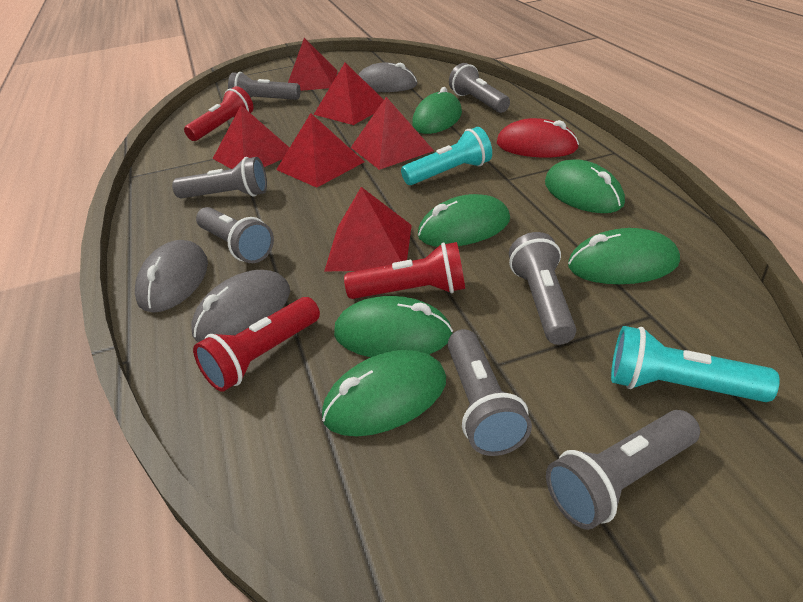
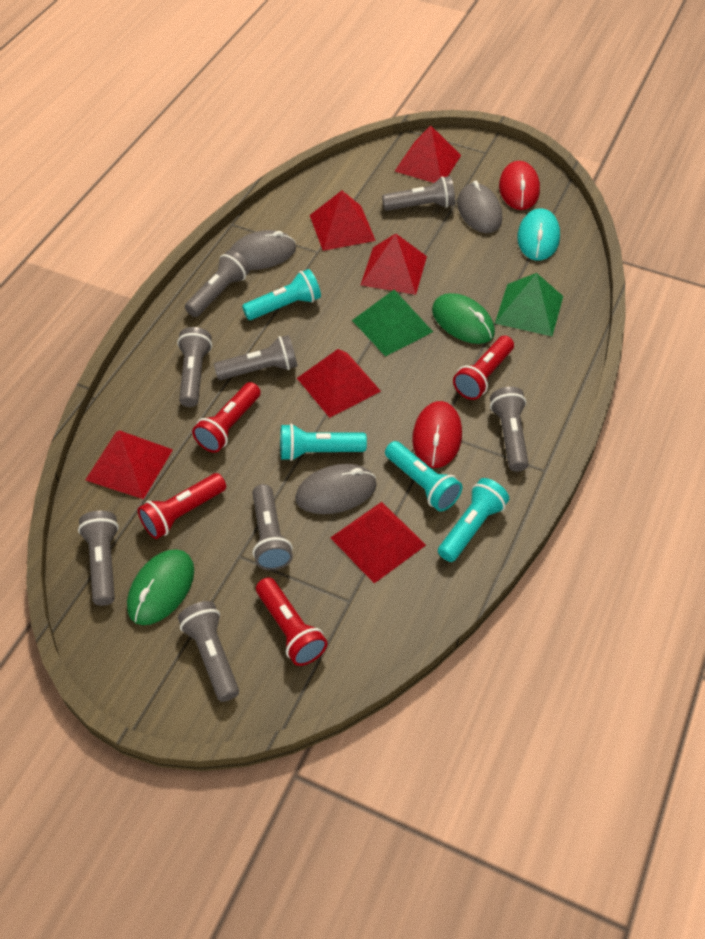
green mouse: [322,350,446,437] [334,296,453,357] [412,87,462,134] [418,194,510,247] [545,159,625,213] [568,228,680,284] = 6 -> [127,549,194,625] [432,293,495,344] = 2
green pyramid: none = 0 -> [352,290,433,356] [495,273,563,336] = 2
grey flashlight: [172,157,267,198] [196,207,274,263] [228,72,300,100] [448,329,532,456] [449,63,510,113] [509,232,576,345] [546,410,700,530] = 7 -> [78,511,119,606] [177,327,212,407] [178,601,239,702] [185,250,250,317] [214,335,297,380] [252,484,293,570] [382,176,455,211] [490,387,529,472] = 8
red flashlight: [184,86,253,141] [193,297,320,392] [344,242,465,299] = 3 -> [138,473,226,539] [192,382,261,453] [256,577,327,666] [453,336,514,400] = 4
red mouse: [497,118,579,158] = 1 -> [412,401,462,468] [499,161,540,210] = 2
turquoise flashlight: [401,127,492,185] [611,326,780,402] = 2 -> [242,269,321,320] [280,423,367,461] [385,441,463,511] [438,478,509,562] = 4
turquoise mouse: none = 0 -> [517,208,560,261] = 1

